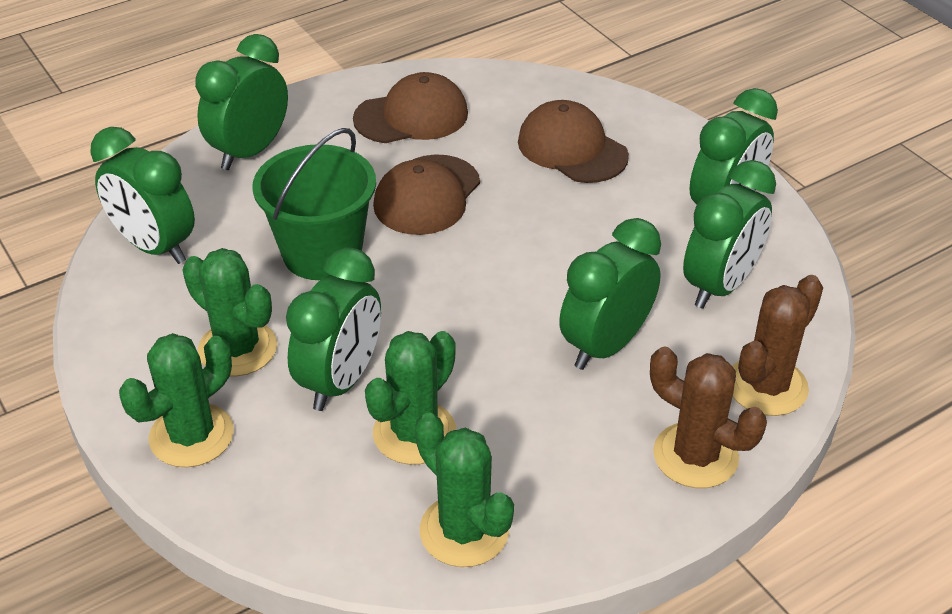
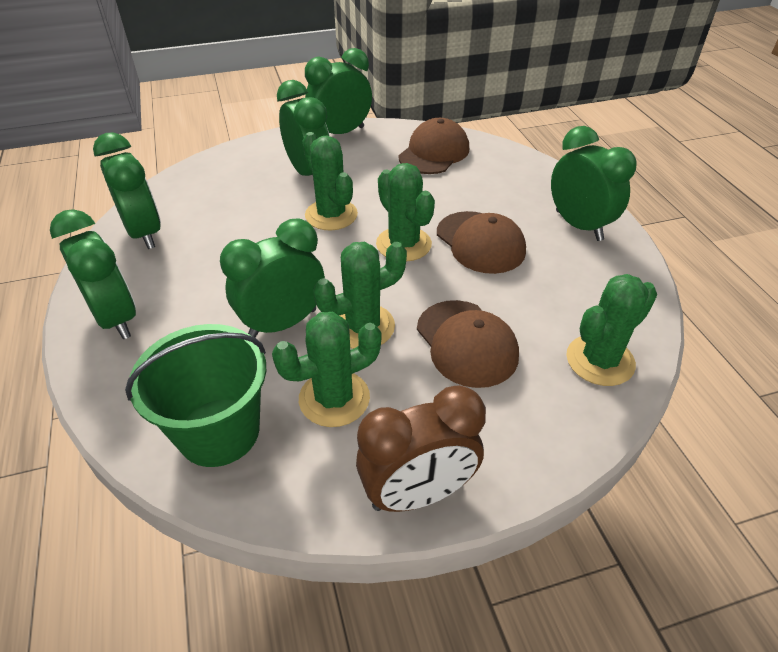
brown cactus: [650,346,767,488] [732,275,823,416] = 2 -> none = 0
brown clock: none = 0 -> [356,385,486,512] = 1
green cactus: [119,333,234,468] [183,248,277,377] [365,331,456,465] [415,413,514,567] = 4 -> [272,312,381,427] [302,132,358,230] [313,242,407,349] [376,163,435,262] [566,274,657,386] = 5

